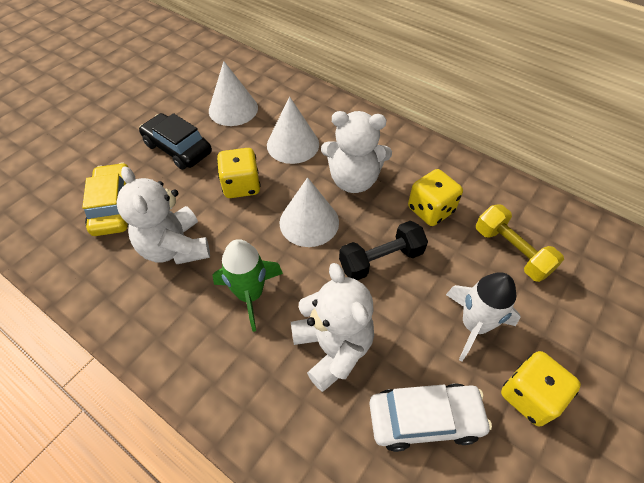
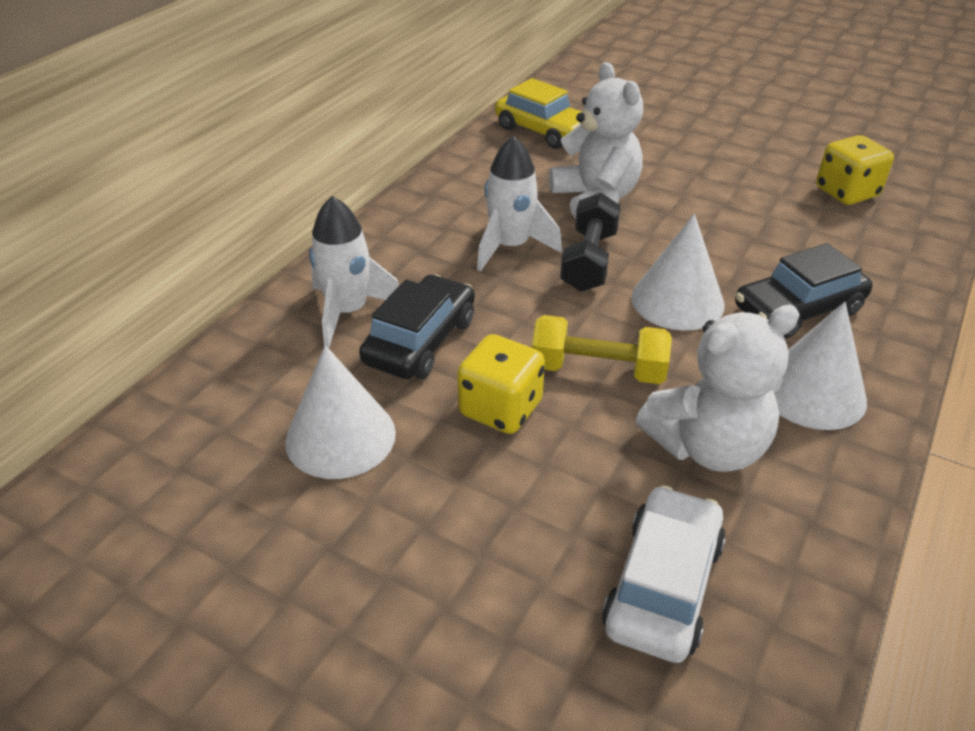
black car: [139,113,212,170] = 1 -> [359,274,475,379] [735,243,873,339] = 2
green rocket: [212,239,283,332] = 1 -> none = 0
white rocket: [446,272,520,361] = 1 -> [309,196,399,348] [477,136,562,272] = 2
white teddy bear: [116,166,210,264] [291,263,374,392] [321,111,392,193] = 3 -> [549,62,643,219] [636,305,800,472] = 2
yellow dice: [217,148,261,198] [408,169,463,226] [501,351,581,426] = 3 -> [457,334,545,434] [816,135,894,205] = 2

